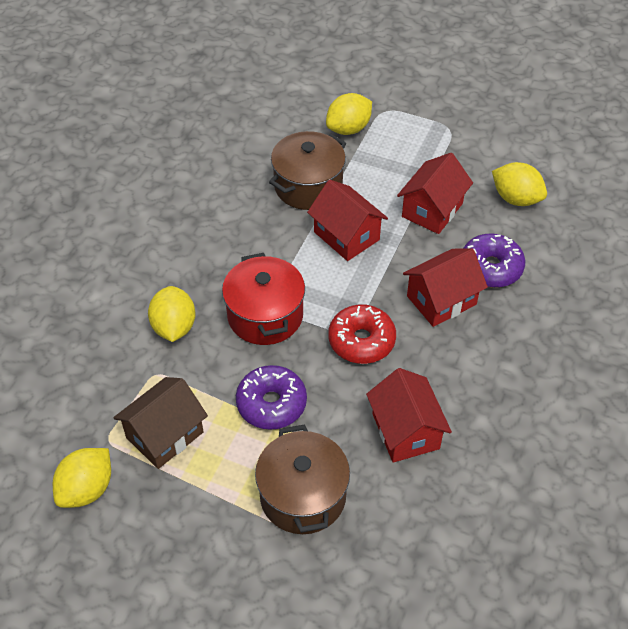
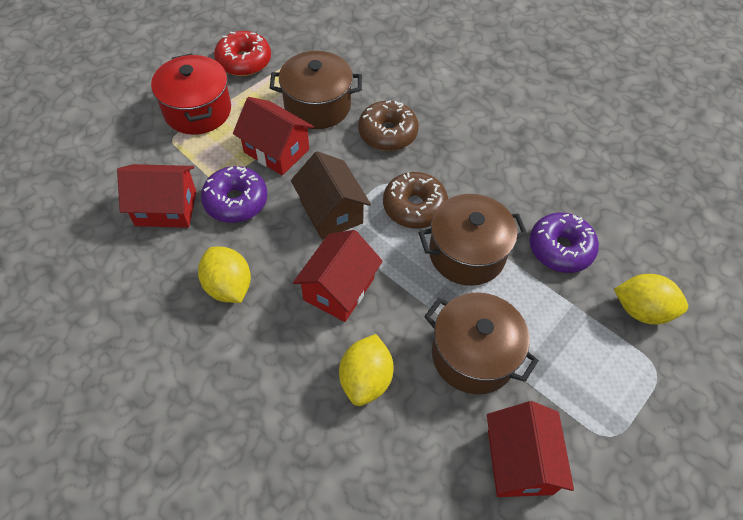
brown donut: none = 0 -> [358,100,419,151] [383,172,448,229] = 2
brown pot: [255,424,350,534] [269,131,346,210] = 2 -> [270,51,362,129] [419,194,527,286] [424,293,539,394] = 3
yellow lemon: [53,448,111,508] [148,286,196,342] [326,93,372,135] [492,162,547,206] = 4 -> [198,247,251,303] [339,334,394,406] [614,274,688,325] = 3

